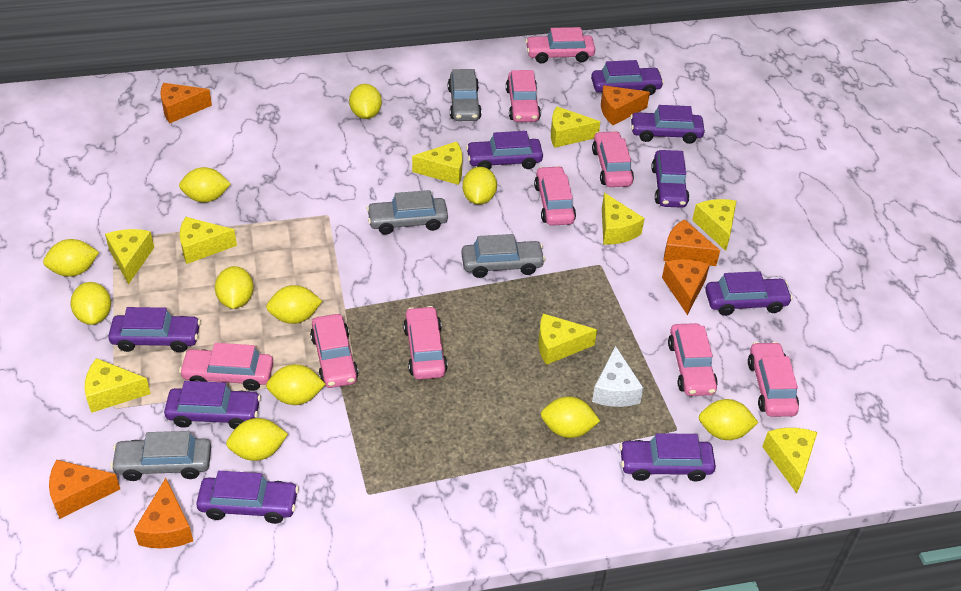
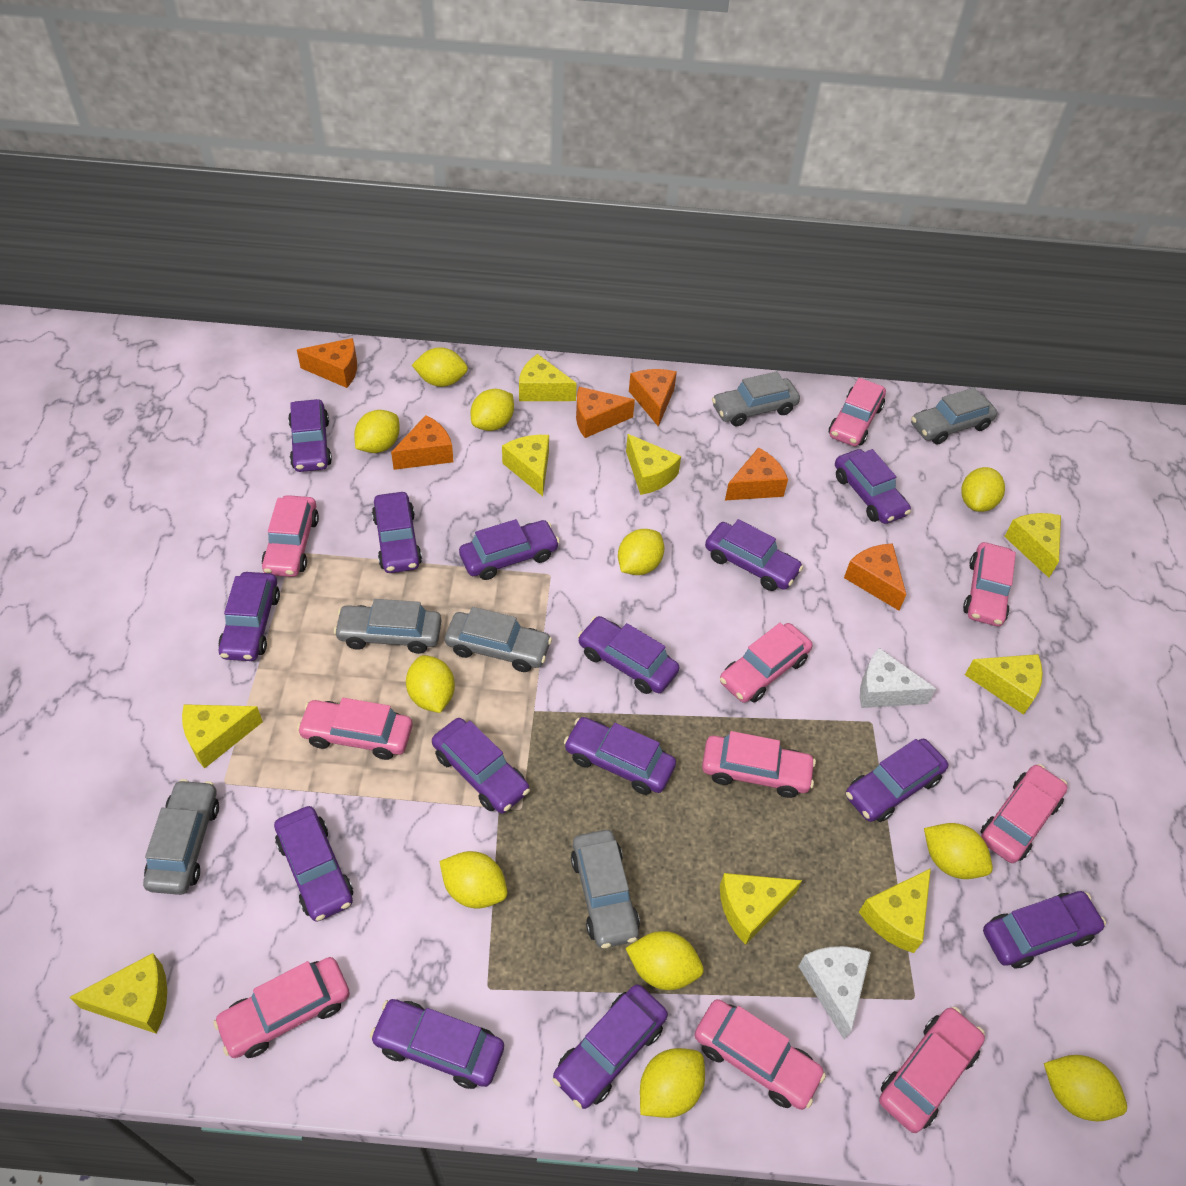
grey car: [110,431,211,481] [367,190,448,235] [448,69,482,121] [461,234,545,278] = 4 -> [143,779,219,895] [334,599,441,654] [445,607,552,672] [571,830,640,948] [712,371,800,426] [911,388,997,445] = 6
pink car: [179,343,273,391] [310,314,359,388] [403,306,448,380] [506,70,541,122] [525,27,595,63] [534,166,576,226] [592,131,634,187] [668,323,718,396] [748,342,799,417] = 9 -> [213,957,350,1058] [262,495,319,577] [297,698,413,760] [695,999,826,1110] [702,731,816,798] [720,623,813,703] [829,378,886,446] [879,1007,985,1133] [963,542,1016,626] [981,764,1067,863] = 10
purple car: [108,307,201,353] [164,381,261,429] [196,471,299,524] [466,131,543,170] [591,60,664,96] [619,433,716,482] [630,105,705,144] [651,150,689,208] [705,271,793,316] = 9 -> [218,572,280,661] [274,806,353,922] [288,399,332,472] [370,999,504,1089] [372,492,422,573] [432,718,530,813] [459,519,560,580] [552,984,668,1109] [564,717,676,795] [578,616,679,694] [705,519,803,591] [835,449,911,524] [846,739,948,822] [983,891,1106,969] = 14
white cheese: [592,346,644,407] = 1 -> [798,946,871,1040] [860,648,936,708] = 2

